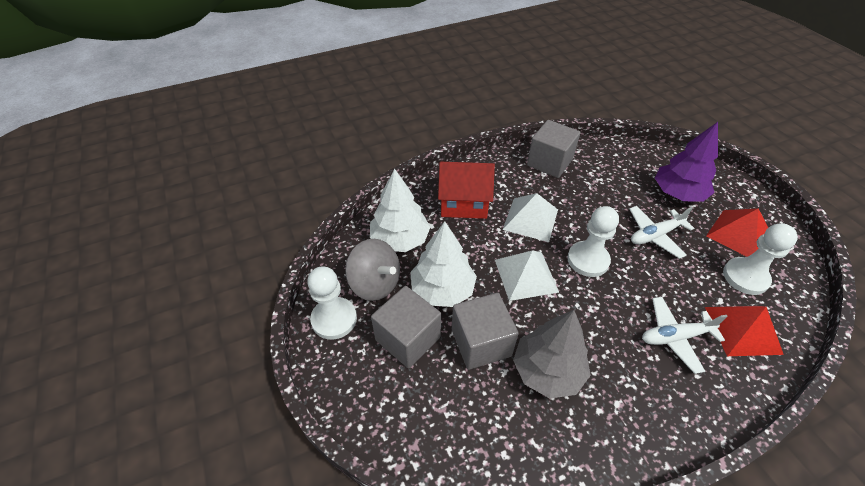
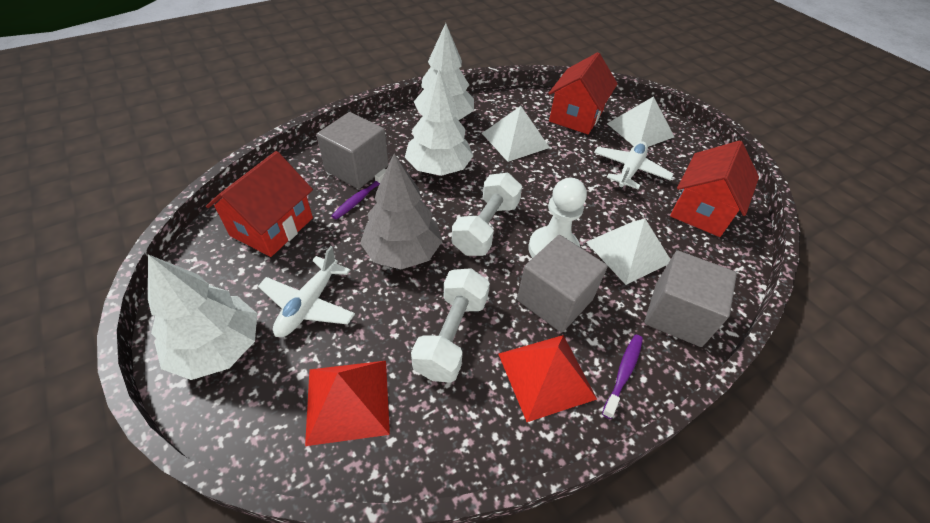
grey spinning top: [345,239,400,301] = 1 -> none = 0
purple toothbrush: none = 0 -> [331,169,386,220] [602,335,643,419] = 2
purple tree: [655,122,718,202] = 1 -> none = 0
red house: [438,162,495,219] = 1 -> [206,151,313,257] [548,52,618,134] [670,140,759,237] = 3
white dumbbell: none = 0 -> [411,268,490,383] [452,173,522,256] = 2
white pawn: [307,267,357,340] [567,206,619,277] [723,223,798,295] = 3 -> [528,178,587,258] = 1
white pyramid: [495,250,559,301] [503,193,558,242] = 2 -> [482,106,550,162] [586,218,671,285] [607,96,674,147] = 3
white tree: [370,169,430,252] [410,221,477,307] = 2 -> [148,255,257,380] [405,70,474,176] [414,23,474,120] = 3

